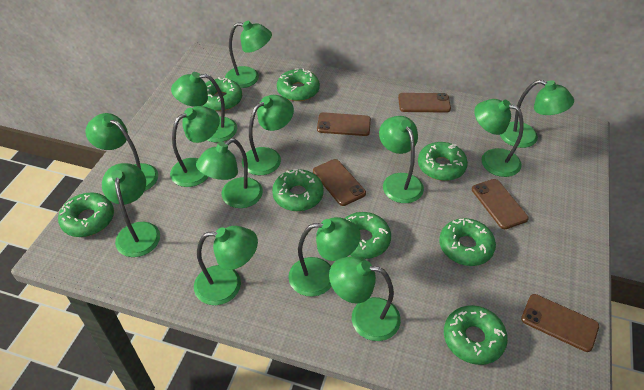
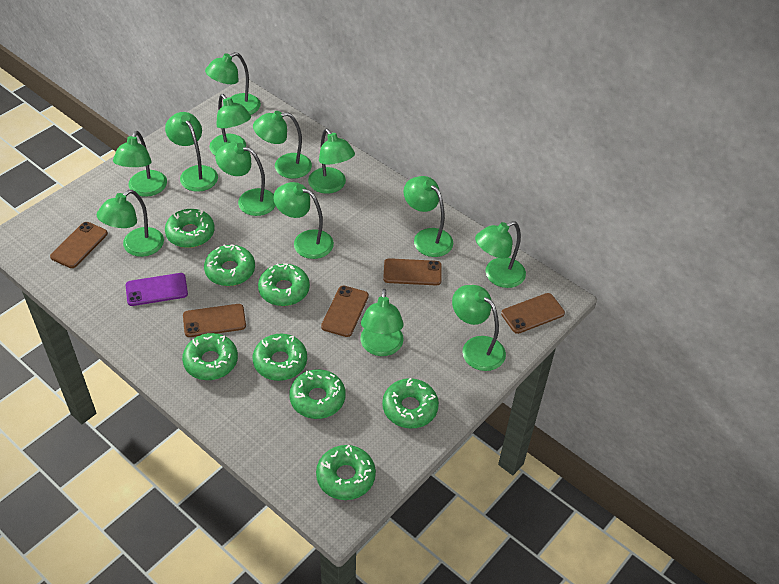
purple phone: none = 0 -> [126,273,188,306] = 1

